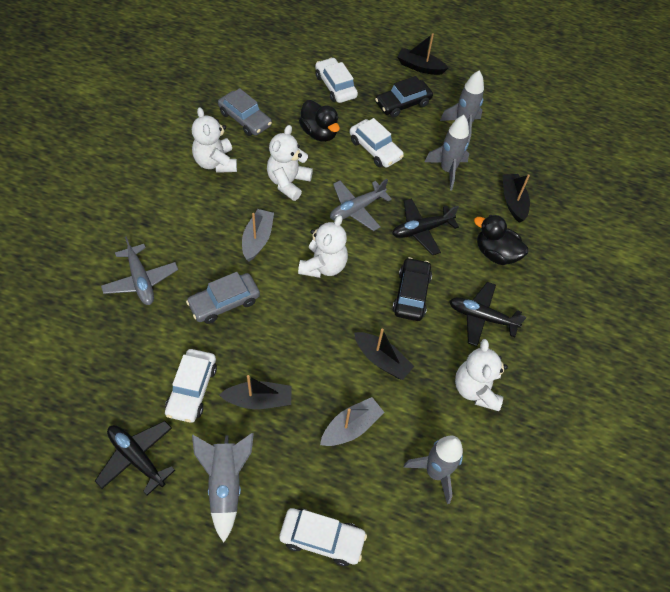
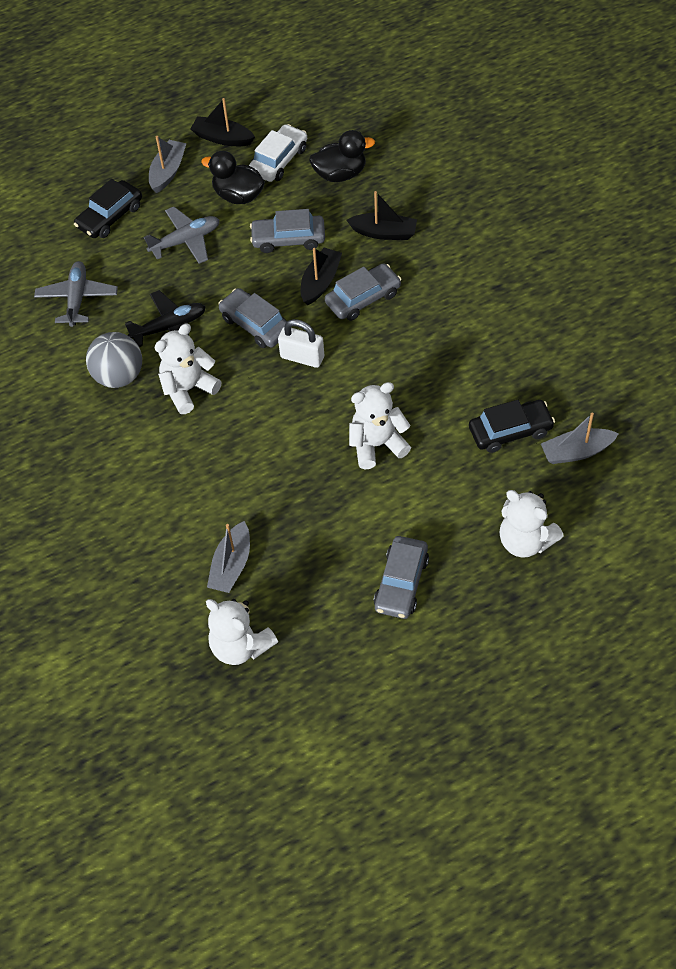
black boat: [219,375,292,409] [354,328,414,380] [397,33,448,75] [502,174,530,223] = 4 -> [190,98,255,146] [301,248,342,306] [347,191,417,240] = 3
black plane: [95,421,175,496] [392,198,459,255] [449,282,526,346] = 3 -> [125,290,206,347] = 1
grey ball: none = 0 -> [86,332,142,388] = 1
grey boat: [242,209,274,261] [320,397,384,446] = 2 -> [149,136,186,193] [207,521,250,593] [541,413,619,464] = 3
grey car: [186,272,260,324] [218,88,272,136] = 2 -> [218,288,287,348] [250,209,325,253] [325,263,402,321] [374,536,429,619] = 4
grey rocket: [192,433,254,543] [403,436,463,504] [425,115,469,190] [440,70,484,146] = 4 -> none = 0
white car: [165,349,217,423] [279,508,367,566] [315,58,358,103] [350,118,404,168] = 4 -> [249,124,307,182] = 1
white padlock: none = 0 -> [278,319,324,368] = 1

